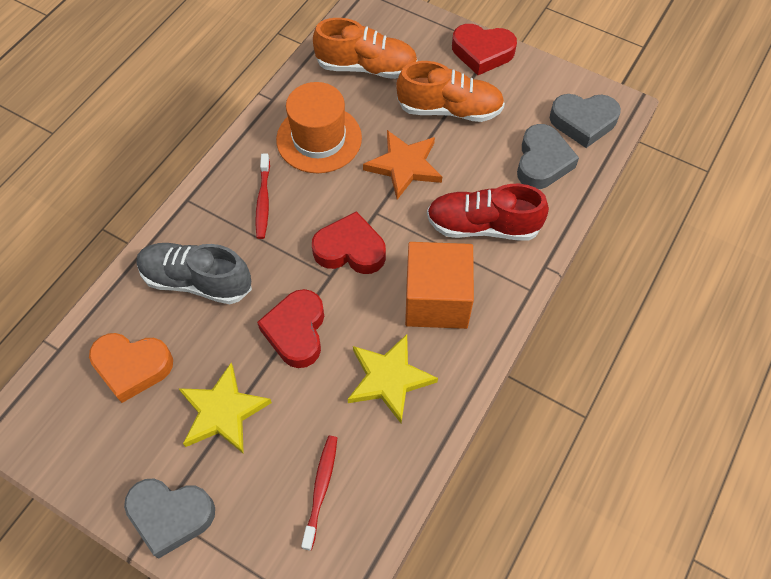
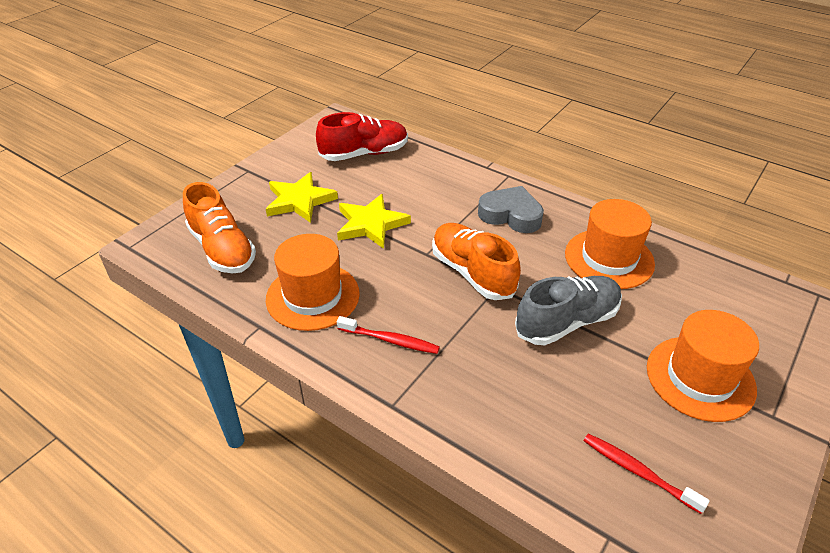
grey heart: [124,479,215,559] [517,124,579,189] [550,94,621,148] = 3 -> [478,186,544,233] = 1
orange cube: [405,242,474,329] = 1 -> none = 0
orange hat: [276,82,362,173] = 1 -> [266,234,360,331] [565,199,655,289] [647,310,759,422] = 3
orange heart: [89,333,173,403] = 1 -> none = 0
orange star: [363,130,442,200] = 1 -> none = 0
red heart: [257,289,324,368] [312,211,386,274] [452,24,517,75] = 3 -> none = 0

